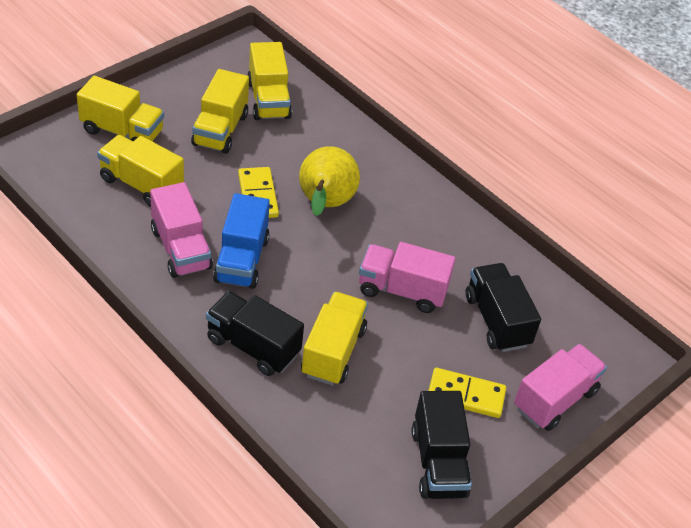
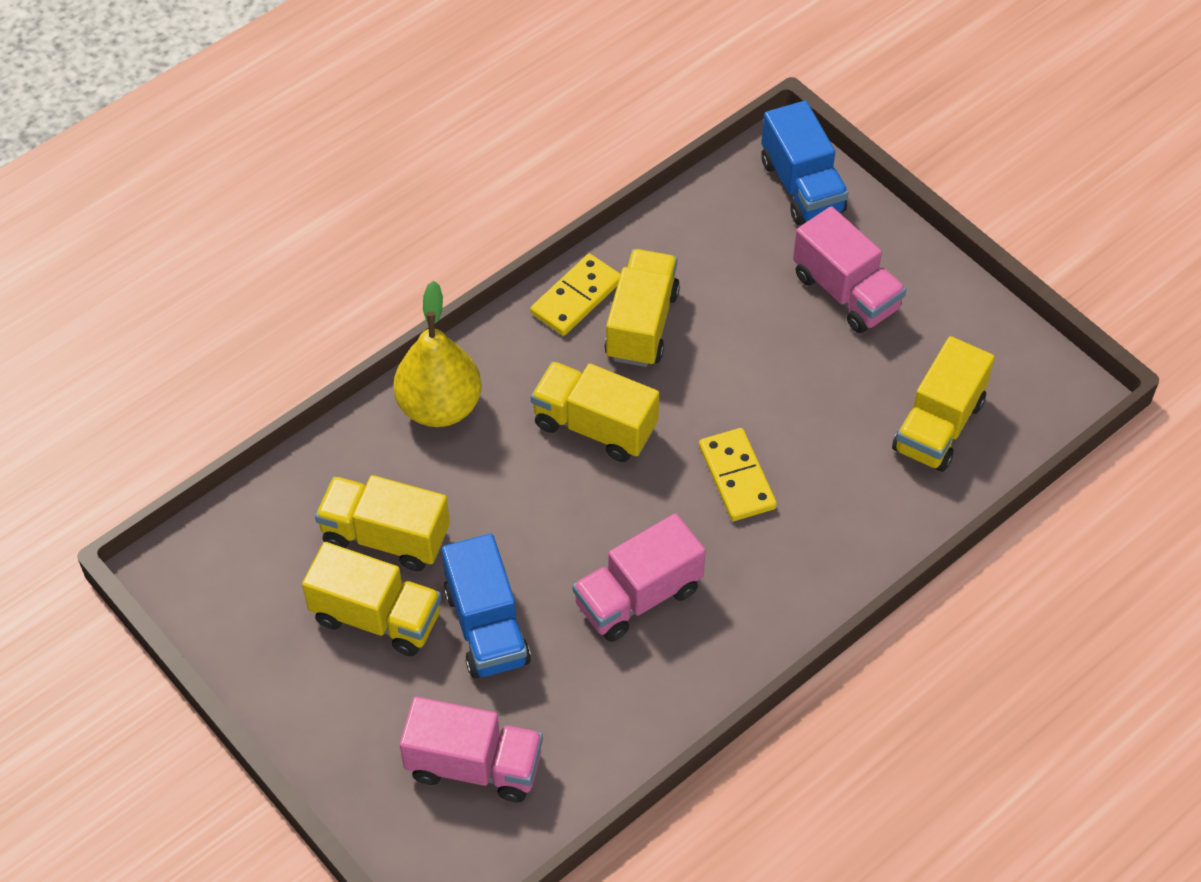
black truck: [206,291,304,376] [412,391,472,499] [466,263,541,352] = 3 -> none = 0
blue truck: [213,193,270,289] = 1 -> [442,534,531,679] [761,101,849,225] = 2

